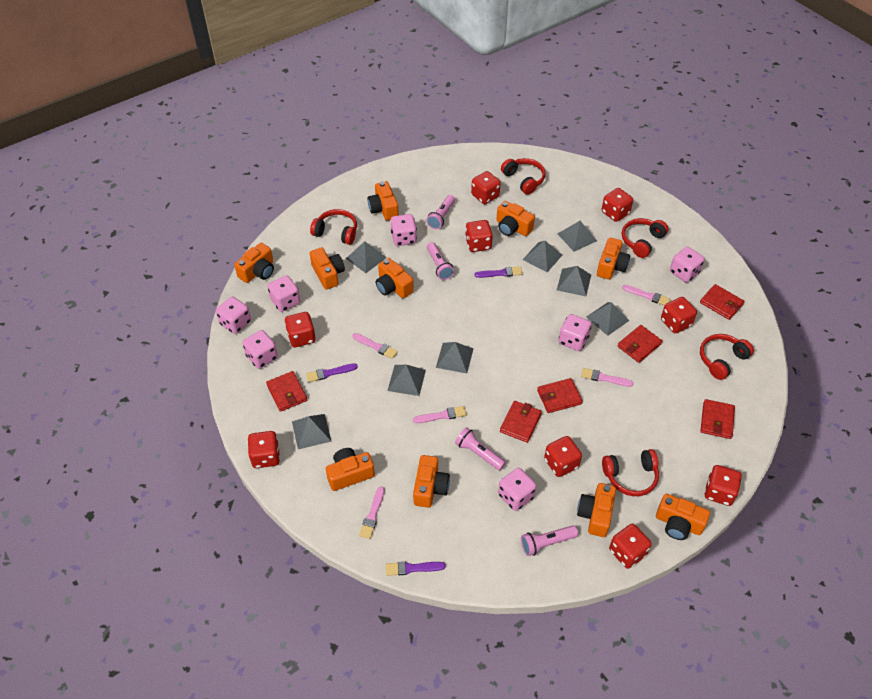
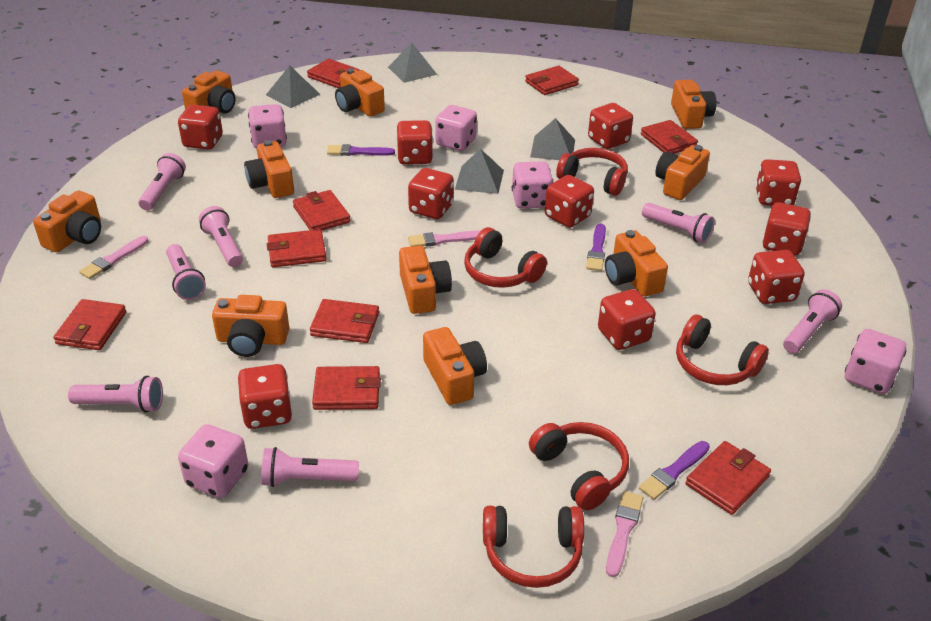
grey pyramid: [292,414,332,449] [346,241,387,273] [387,365,426,396] [436,342,474,373] [523,241,562,272] [557,266,591,296] [558,221,597,252] [586,302,629,336] = 8 -> [266,66,320,108] [388,42,437,83] [455,149,504,194] [530,118,575,160] = 4
pink brush: [352,333,398,359] [359,487,385,539] [413,406,467,423] [581,368,633,387] [622,285,671,306] = 5 -> [79,236,148,279] [408,231,480,247] [606,491,643,577] = 3
pink dice: [216,297,251,334] [242,330,278,369] [268,275,300,312] [391,214,417,246] [498,468,536,511] [559,314,591,351] [670,247,704,282] = 7 -> [178,424,249,498] [248,104,287,148] [435,105,477,151] [512,161,553,208] [845,329,906,394] = 5
pink flashlight: [426,195,455,229] [427,242,454,280] [455,427,506,470] [521,525,578,556] = 4 -> [68,376,163,413] [138,153,186,211] [166,244,206,300] [199,206,243,267] [261,447,359,487] [642,203,715,243] [783,289,842,354] = 7
red dice: [247,431,280,468] [285,312,316,347] [465,220,493,252] [471,171,501,204] [544,436,582,477] [602,188,633,222] [609,524,652,569] [661,297,697,333] [704,465,742,506] = 9 -> [178,105,223,150] [238,364,292,429] [396,120,433,164] [408,168,454,219] [545,175,594,228] [588,103,633,149] [598,289,656,350] [748,250,805,304] [755,159,801,206] [762,202,811,255] = 10
red wallet: [266,371,307,412] [500,401,542,443] [537,378,583,413] [618,325,662,363] [700,284,744,320] [700,399,735,439] = 6 -> [53,299,126,350] [267,229,326,267] [293,190,350,230] [307,59,360,88] [310,299,379,343] [312,366,381,410] [525,66,579,95] [641,120,698,154] [685,441,771,515] = 9

